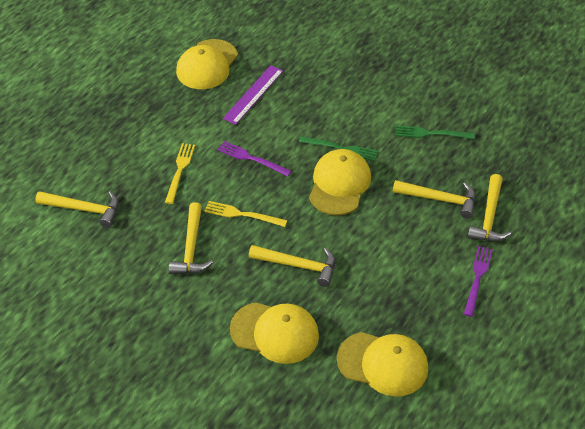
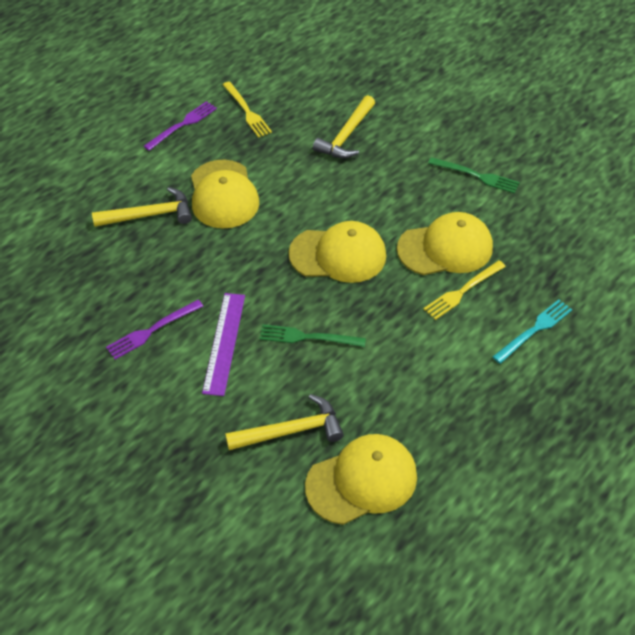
turquoise fork: none = 0 -> [493,299,572,364] = 1
yellow hammer: [36,191,119,228] [169,202,213,274] [249,245,335,287] [393,180,476,218] [468,174,511,242] = 5 -> [92,187,192,227] [225,394,344,450] [313,95,375,158] = 3

